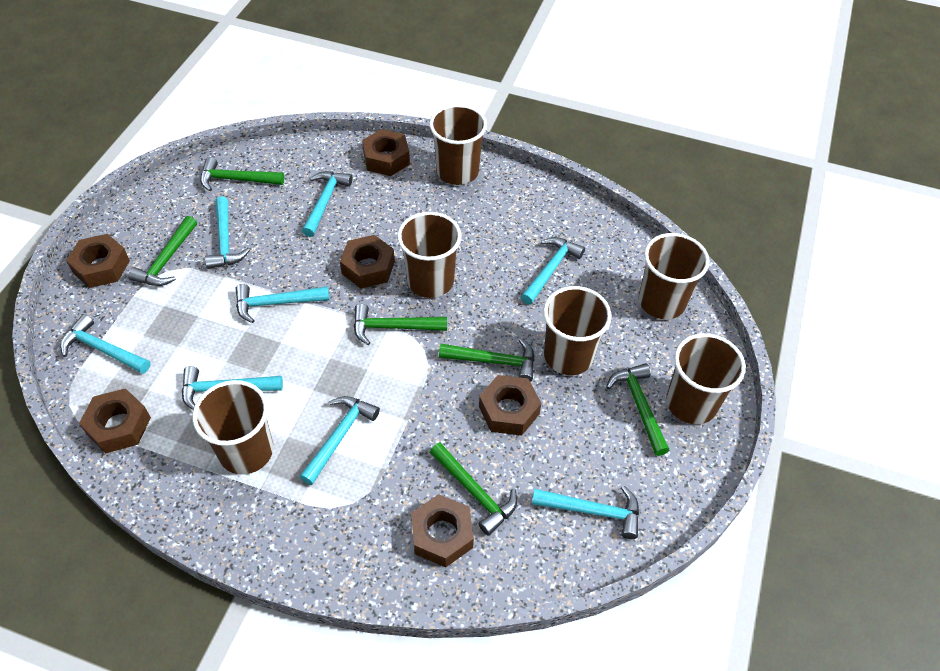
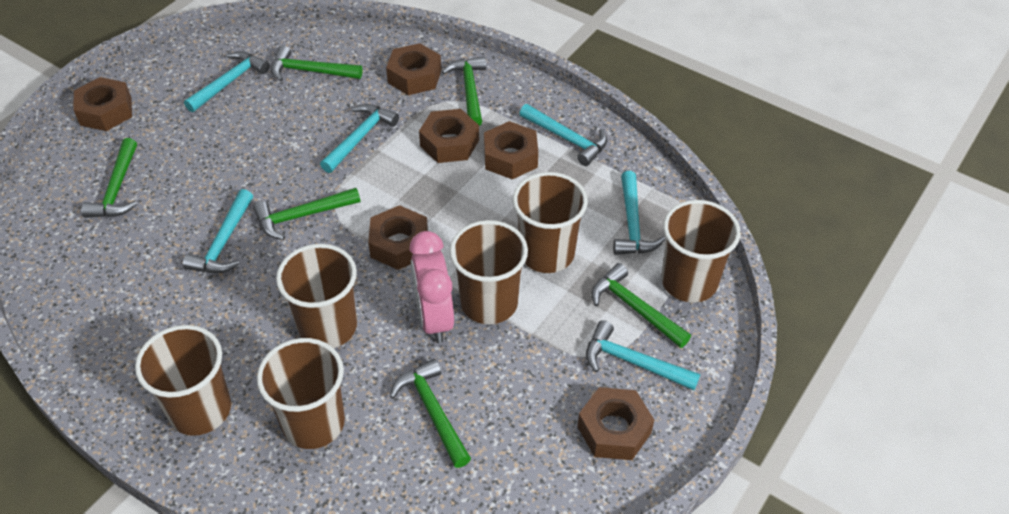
pink clock: none = 0 -> [409,231,454,343] = 1
turquoise hammer: [60,314,150,374] [182,366,283,410] [205,196,250,269] [235,284,329,323] [300,396,380,485] [302,171,352,237] [521,237,585,305] [532,486,639,539] = 8 -> [183,189,253,273] [184,51,269,112] [320,104,399,173] [519,104,607,166] [586,320,700,390] [613,171,665,255] = 6

